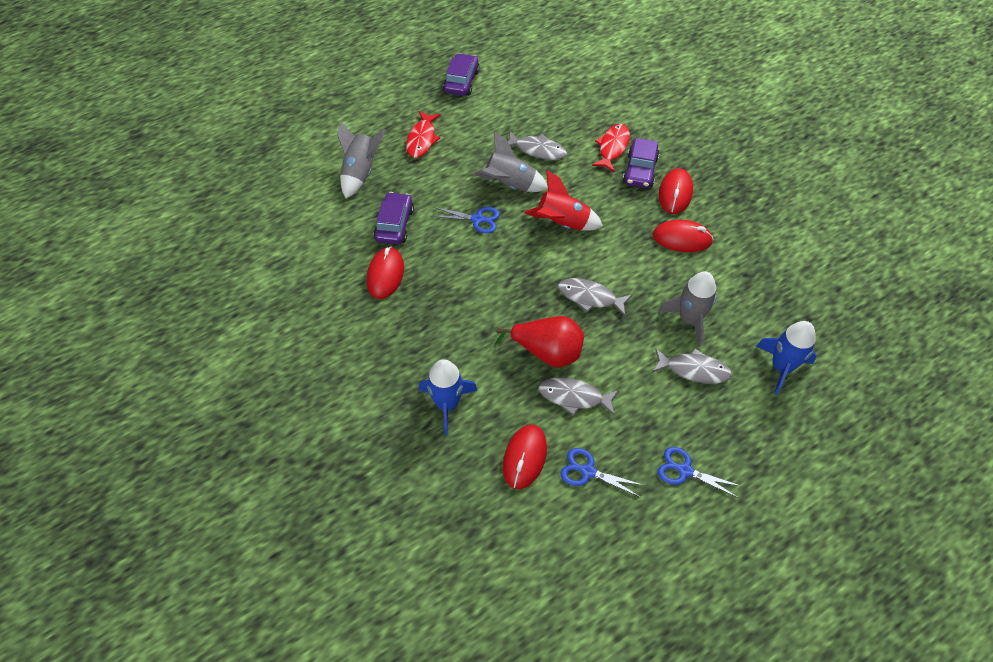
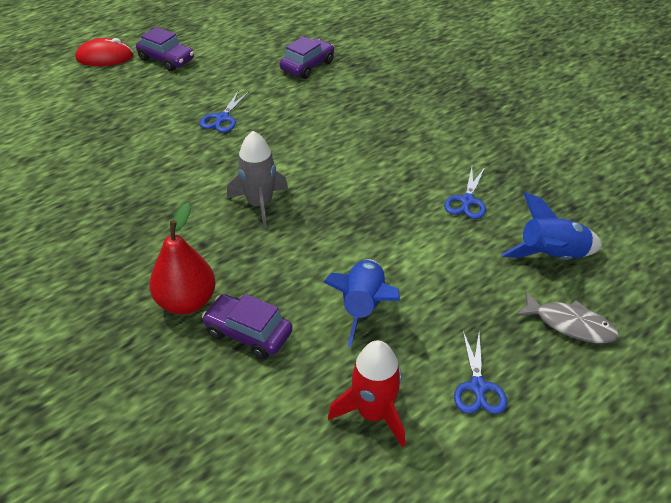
grey fish: [508,131,567,160] [538,378,619,416] [558,278,632,316] [652,348,732,384] = 4 -> [515,291,619,343] = 1
grey rocket: [337,122,385,198] [473,132,548,192] [659,271,717,347] = 3 -> [227,131,288,229] = 1
red fish: [406,111,441,158] [592,124,630,173] = 2 -> none = 0
red mouse: [367,247,404,299] [503,425,547,489] [653,220,713,252] [659,168,693,214] = 4 -> [75,38,133,66] = 1

